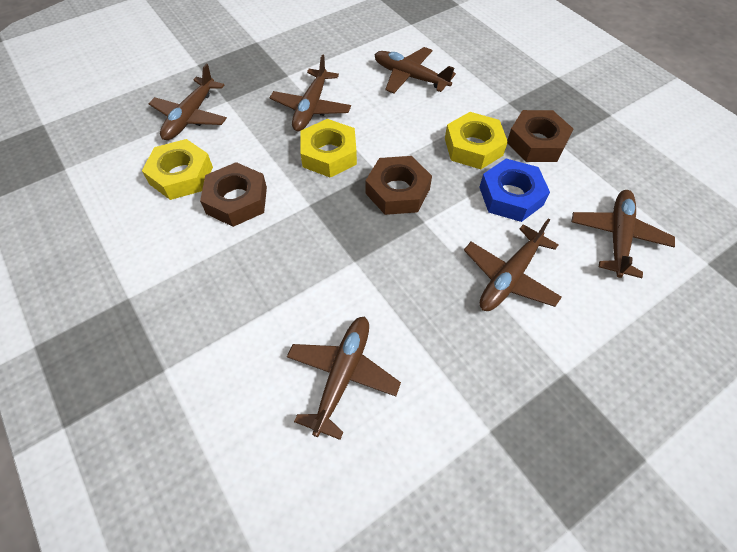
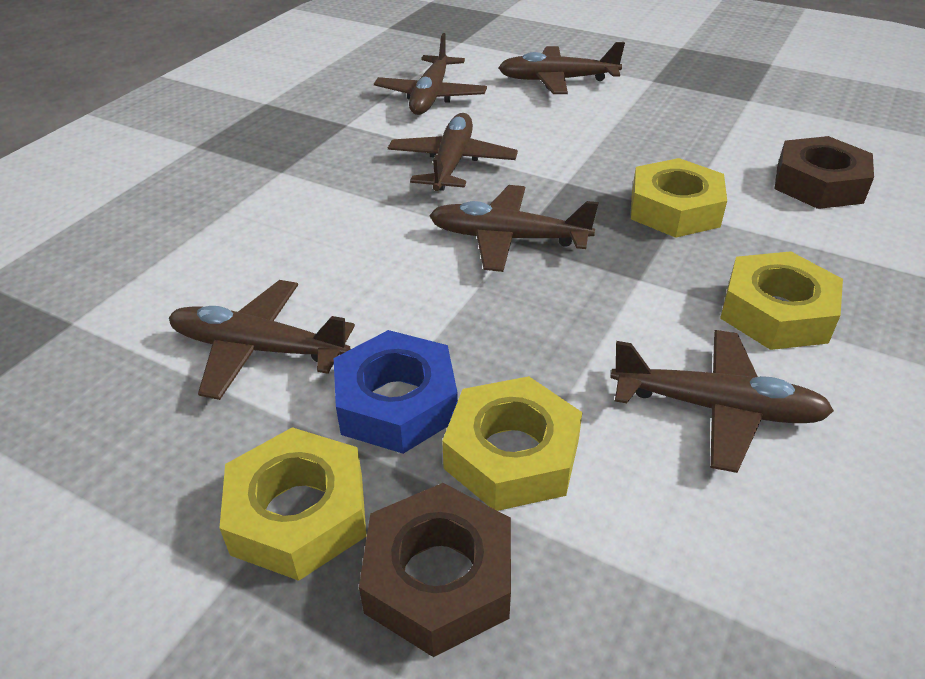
brown nut: [200,162,267,227] [366,156,432,215] [507,110,573,162] = 3 -> [359,483,511,657] [775,136,874,209] = 2
yellow nut: [142,139,213,200] [300,119,357,178] [445,112,508,169] = 3 -> [220,427,366,581] [442,376,582,511] [631,158,727,238] [720,251,843,350] = 4

